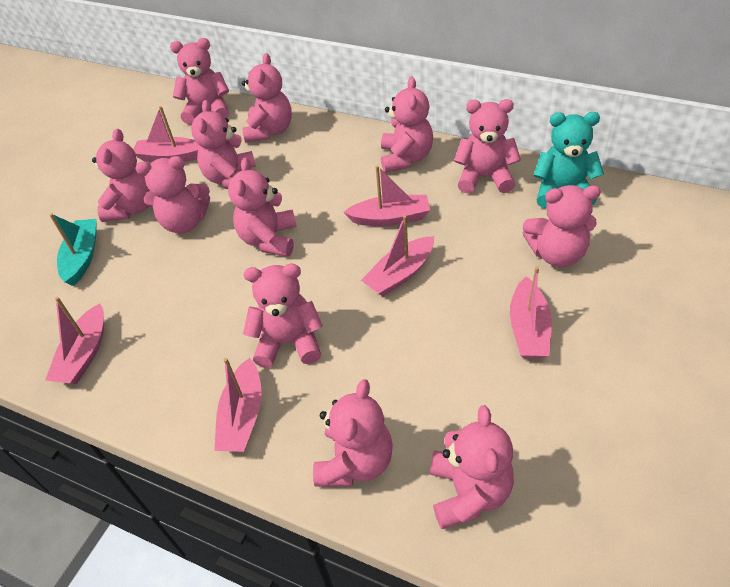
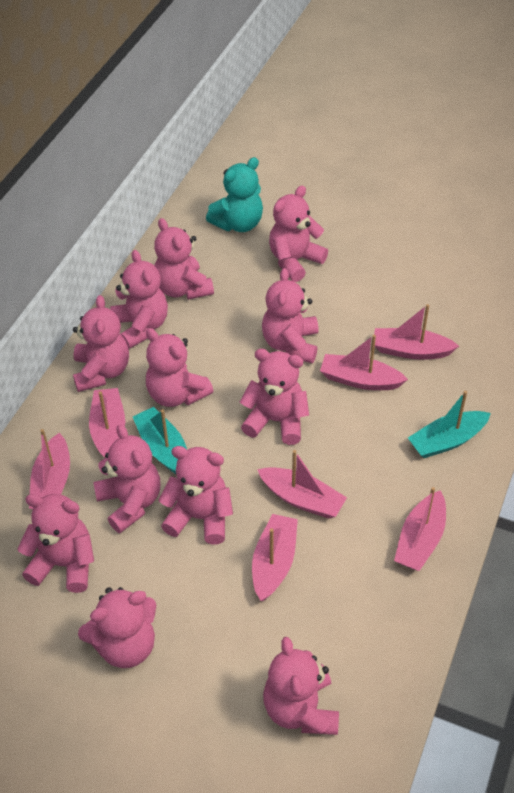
pink boat: [45,297,104,384] [133,106,200,162] [214,358,262,452] [343,165,430,226] [361,215,434,297] [510,267,552,358] = 6 -> [29,429,70,509] [89,388,125,458] [252,514,298,601] [257,450,347,519] [320,335,408,390] [374,304,459,360] [394,487,446,571] = 7
turquoise boat: [49,213,97,286] = 1 -> [133,407,187,474] [408,391,491,458] = 2

